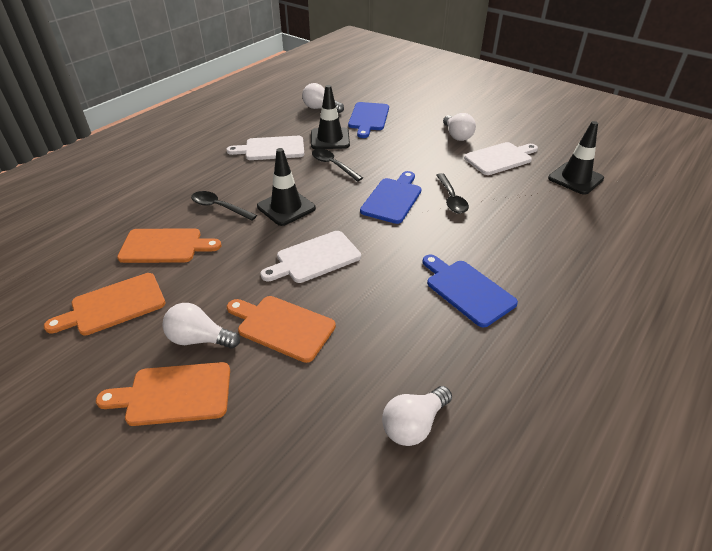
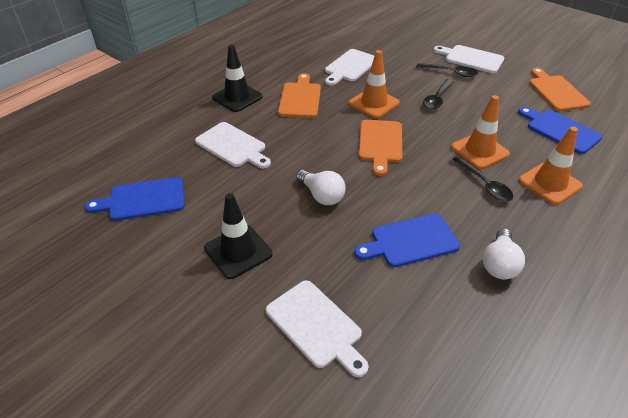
black traffic cone: [257,148,316,226] [311,85,350,149] [548,121,604,195] = 3 -> [204,193,272,279] [212,45,263,112] = 2
orange cutting board: [44,273,165,335] [96,362,230,426] [117,229,221,263] [227,296,336,363] = 4 -> [278,73,321,118] [359,120,403,176] [529,68,591,111] = 3
orange traffic cone: none = 0 -> [349,50,400,118] [451,95,510,169] [519,127,583,205] = 3
white cutting board: [226,136,304,160] [260,231,361,283] [464,142,538,175] = 3 -> [195,122,271,169] [266,280,369,377] [325,49,374,86] [433,45,504,73] = 4
white light bulb: [162,303,240,349] [302,83,344,113] [382,386,452,446] [443,113,476,141] = 4 -> [296,170,346,205] [483,228,525,279] = 2

